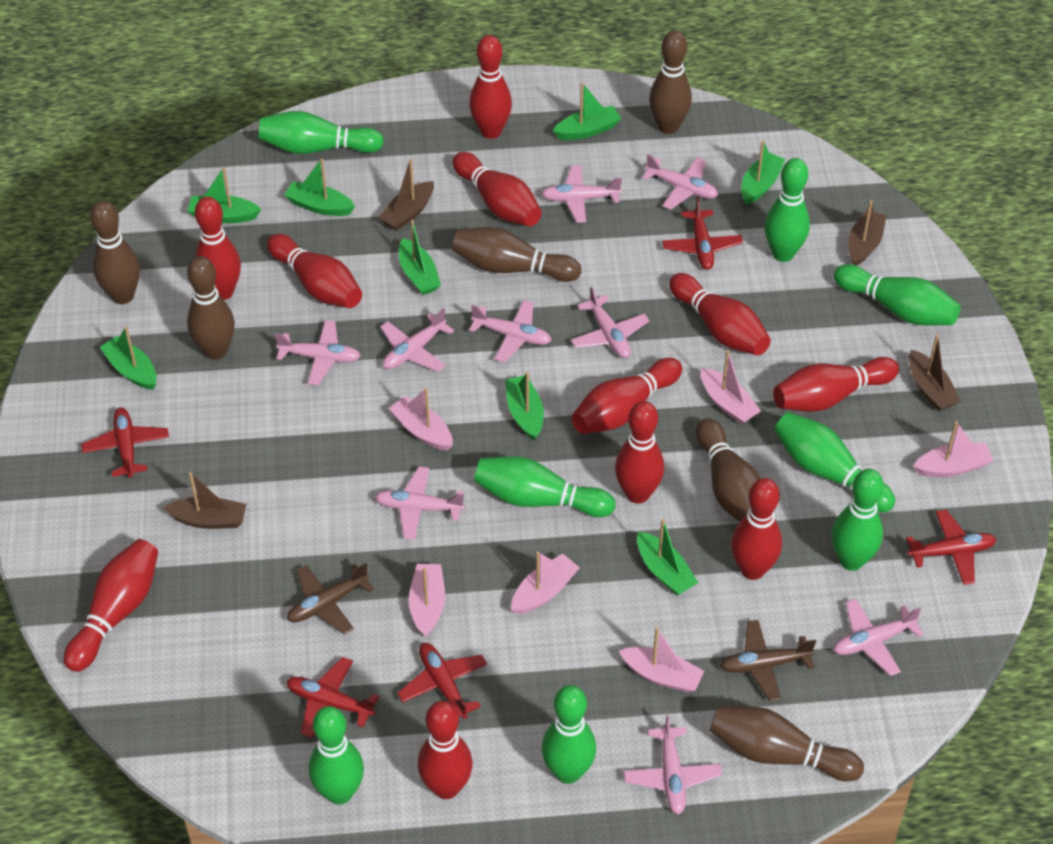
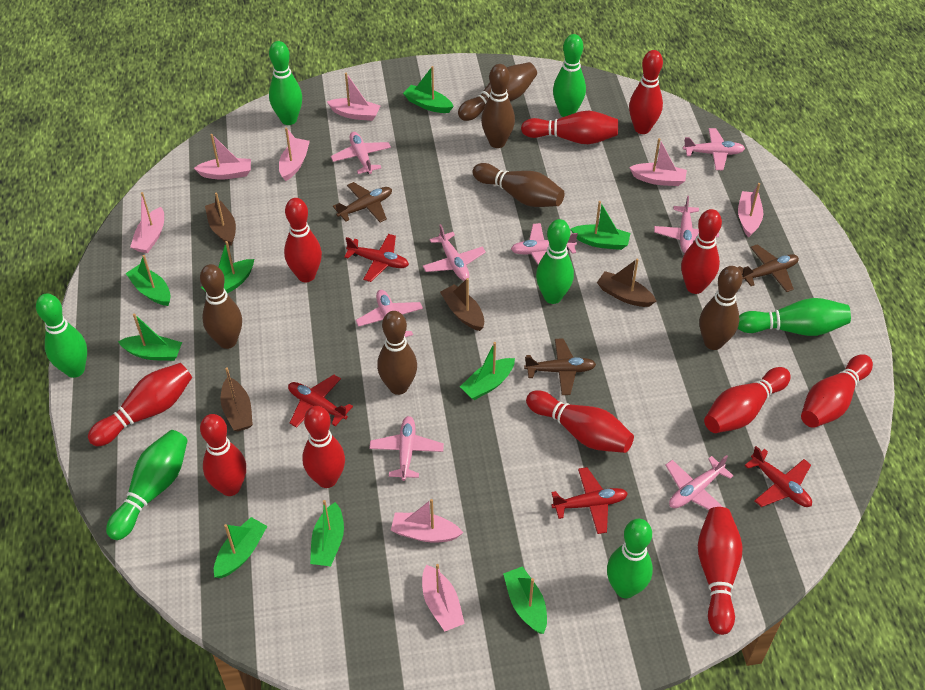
brown plane: [287,563,374,635] [720,620,816,702] = 2 -> [333,182,392,222] [524,338,596,395] [737,244,799,292] = 3
green boat: [100,326,157,390] [187,167,261,223] [284,159,355,216] [399,220,441,295] [505,372,544,440] [553,82,621,140] [637,519,698,595] [741,140,785,205] = 8 -> [118,313,182,361] [125,255,171,306] [201,241,254,293] [214,517,267,578] [310,500,344,566] [403,66,454,113] [460,342,515,400] [503,566,547,634] [571,201,630,250] = 9
green bowling pin: [259,111,384,154] [309,706,364,804] [474,456,615,517] [542,685,596,784] [765,158,810,262] [774,412,895,513] [832,469,884,571] [834,264,961,326] = 8 -> [36,293,87,378] [106,430,188,540] [269,41,302,125] [536,219,574,304] [553,34,586,117] [607,519,653,598] [738,298,851,336] = 7
pink boat: [389,388,453,451] [409,564,445,637] [511,551,580,614] [619,627,704,692] [701,350,761,424] [913,421,994,477] = 6 -> [130,192,164,253] [194,134,251,179] [279,128,310,181] [327,73,381,121] [391,499,463,543] [422,564,465,632] [629,138,687,186] [738,183,763,237] = 8
pink plane: [275,320,361,385] [375,467,465,540] [380,308,454,372] [469,300,552,362] [541,165,622,223] [570,286,649,358] [623,715,722,815] [642,154,718,210] [833,599,924,676] = 9 -> [331,132,391,174] [356,290,423,337] [369,416,444,481] [423,224,486,281] [511,223,578,265] [654,196,719,253] [666,455,733,510] [683,128,745,170] = 8
red plane: [81,407,169,478] [286,657,379,738] [397,643,487,719] [662,197,743,270] [906,510,996,585] = 5 -> [288,375,353,428] [344,234,409,282] [551,467,628,534] [744,446,812,507] = 4

